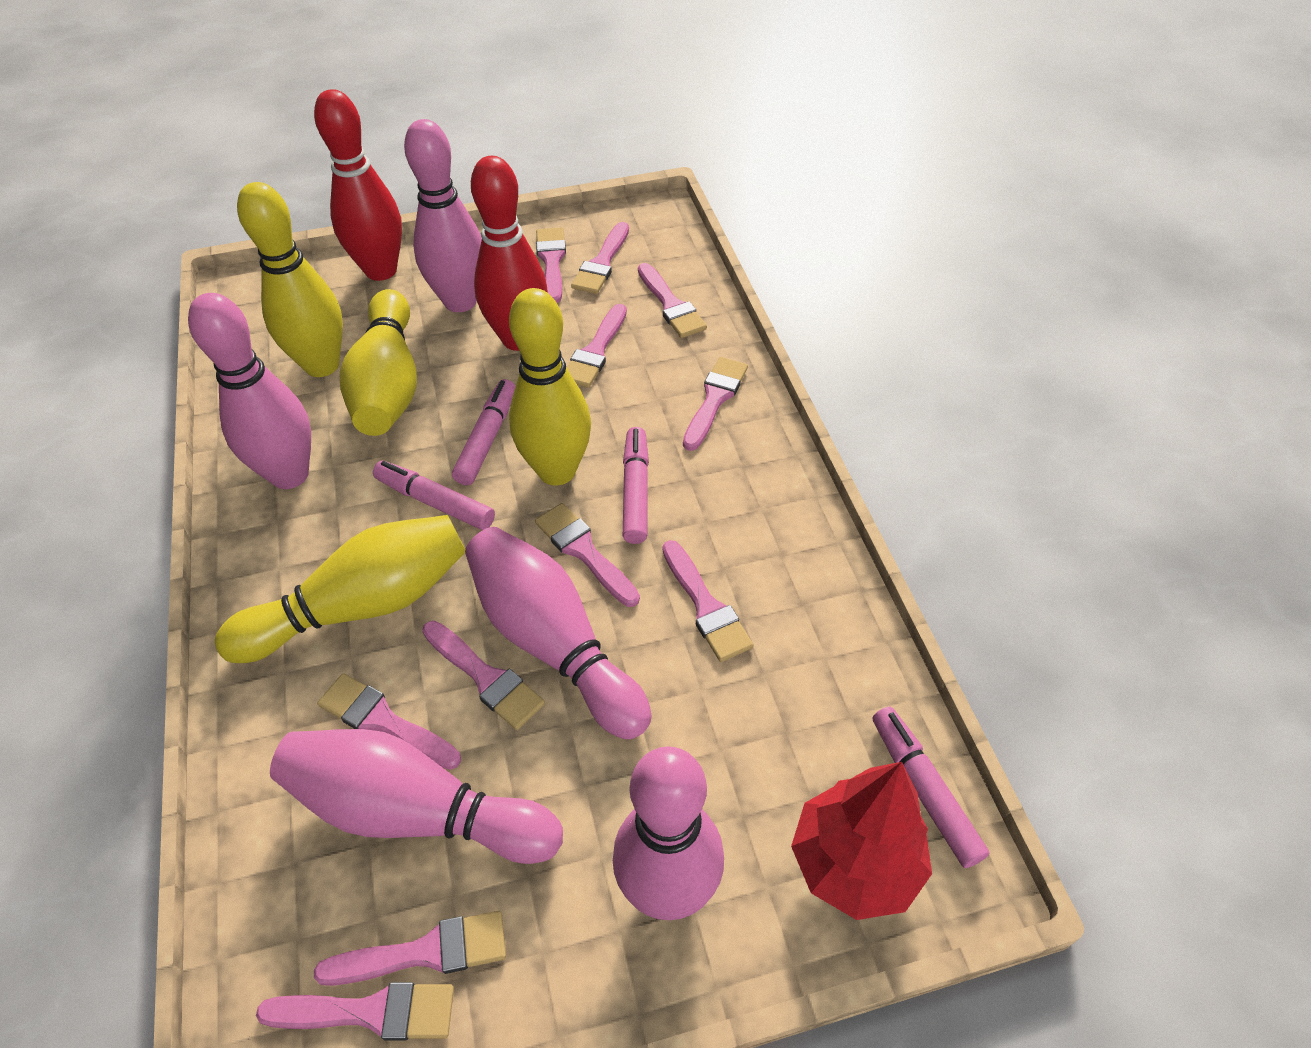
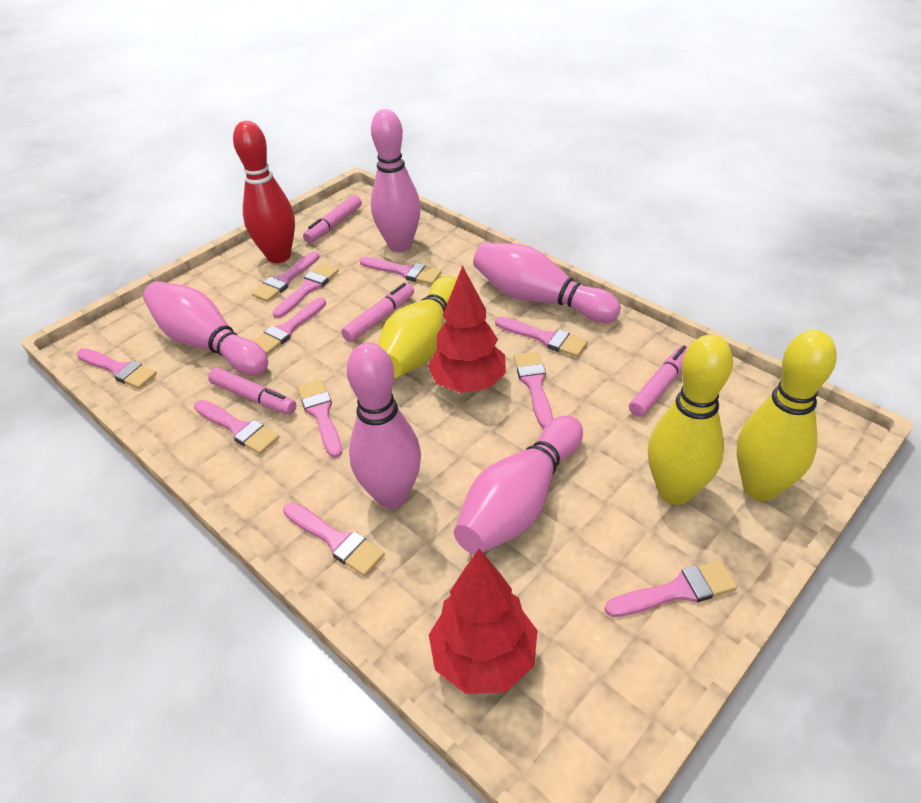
red bowling pin: [314,89,402,281] [471,156,547,351] = 2 -> [233,121,295,263] = 1
red tree: [791,762,932,920] = 1 -> [428,265,506,393] [429,549,538,694] = 2
yellow bowling pin: [215,515,465,663] [237,182,343,377] [339,289,417,436] [509,288,591,486] = 4 -> [378,276,457,378] [648,335,733,505] [737,330,837,501] = 3

